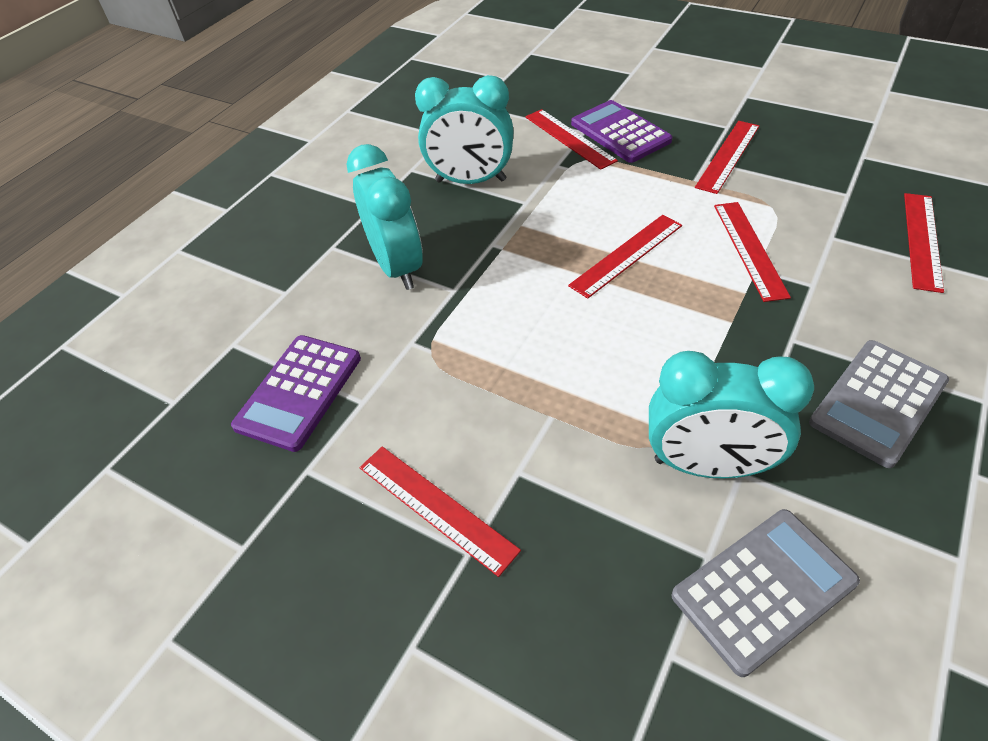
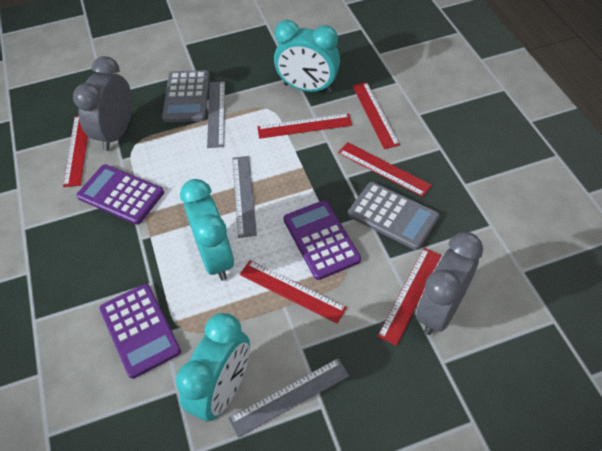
grey clock: none = 0 -> [73,56,132,151] [416,232,483,335] = 2
grey ruler: none = 0 -> [207,81,225,148] [228,358,349,438] [232,156,257,238] = 3
purple calculator: [231,335,361,452] [571,100,672,163] = 2 -> [76,164,164,225] [99,284,181,379] [283,200,361,280] = 3

